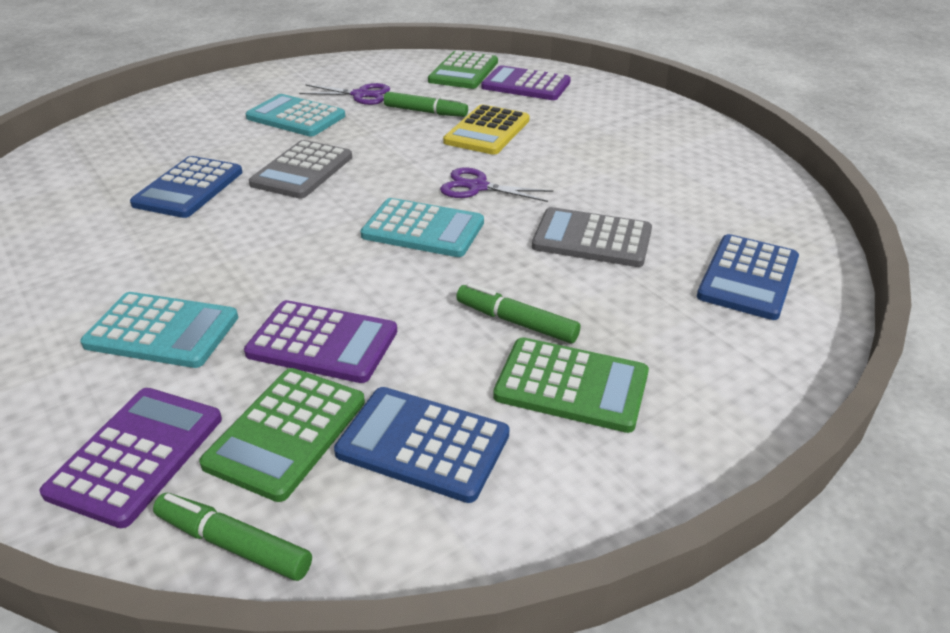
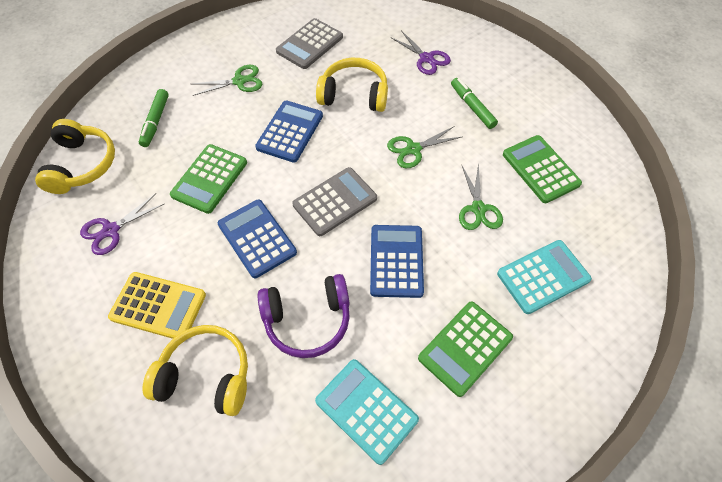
green marker: [153,493,312,581] [384,92,468,117] [456,283,580,343] = 3 -> [139,89,169,147] [451,78,498,129] = 2
green scissors: none = 0 -> [193,65,262,96] [387,126,462,168] [459,163,503,230] = 3
purple calculator: [39,388,222,528] [244,300,397,383] [482,65,571,100] = 3 -> none = 0
purple headphones: none = 0 -> [258,274,350,358] = 1
turquoise calculator: [80,292,238,368] [246,94,345,136] [361,198,484,257] = 3 -> [315,359,419,465] [497,240,592,314] = 2
yellow headphones: none = 0 -> [35,119,115,194] [142,325,248,416] [316,58,388,112] = 3

